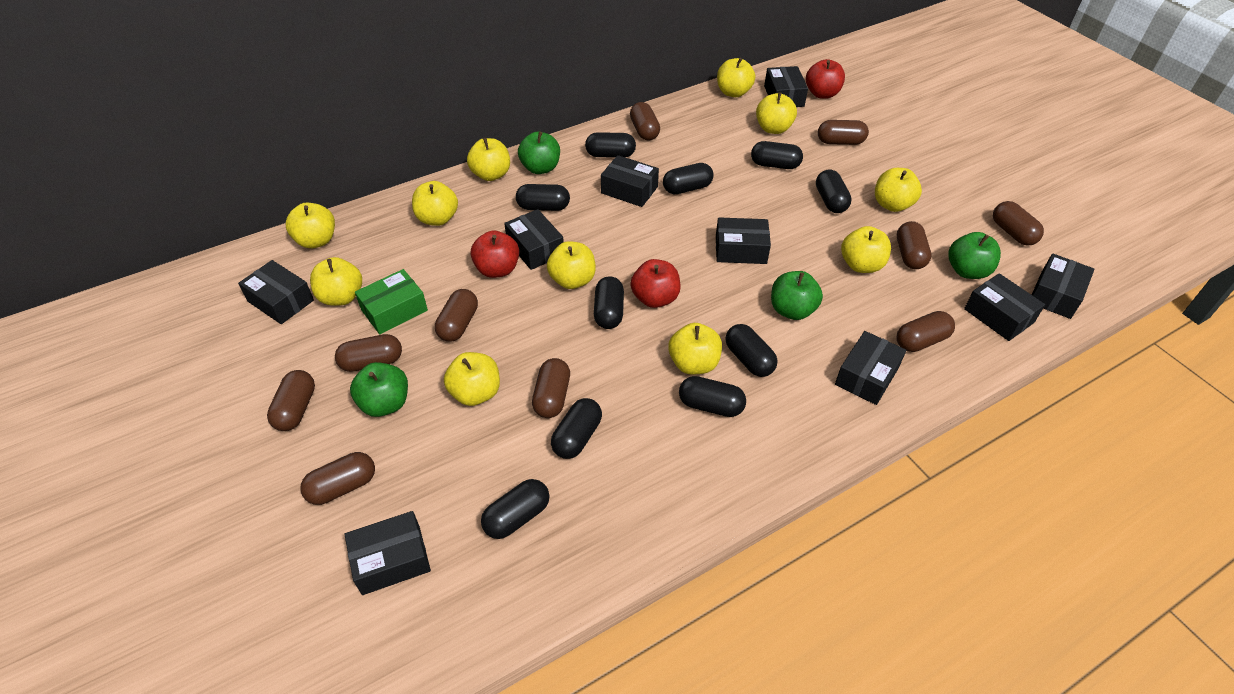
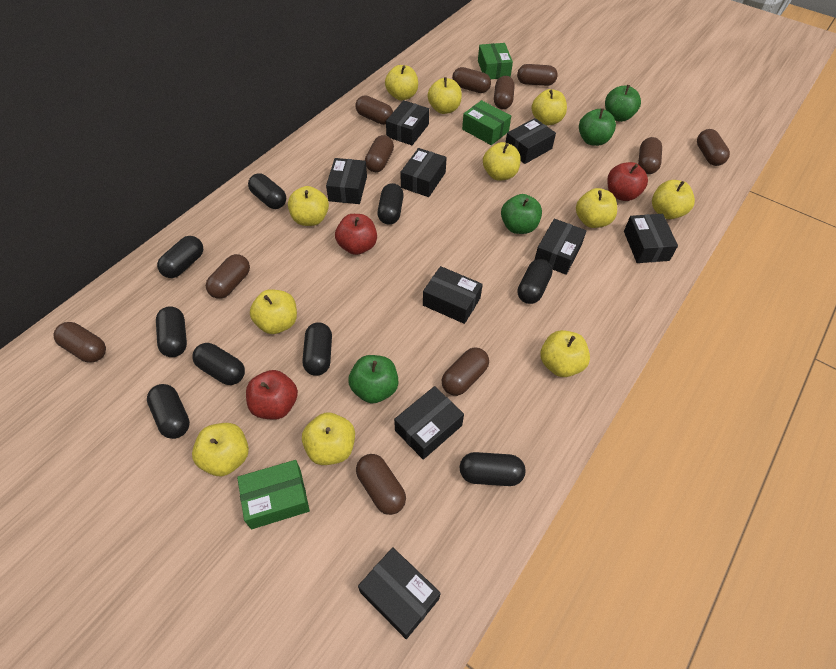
black capsule: [481,479,550,539] [516,184,570,211] [551,398,602,459] [585,132,636,158] [594,276,624,329] [663,163,713,194] [679,376,746,417] [725,324,778,377] [751,141,803,169] [816,169,852,213] = 10 -> [147,384,190,439] [156,306,187,357] [157,236,203,278] [192,343,245,385] [248,173,286,209] [303,322,332,376] [377,183,404,224] [460,452,525,486] [517,259,553,304] = 9
brown capsule: [267,370,315,431] [300,452,375,505] [335,334,402,372] [435,289,478,342] [532,358,570,418] [630,102,660,140] [818,120,869,145] [897,221,931,269] [897,311,955,352] [993,201,1044,246] = 10 -> [53,322,106,363] [206,254,250,299] [355,95,393,125] [356,454,406,515] [365,135,394,172] [442,347,489,396] [452,67,491,93] [494,76,515,109] [517,64,558,86] [638,137,662,174] [697,129,730,166] = 11
green box: [355,269,428,334] = 1 -> [237,460,310,529] [462,100,511,145] [478,43,513,79] = 3

